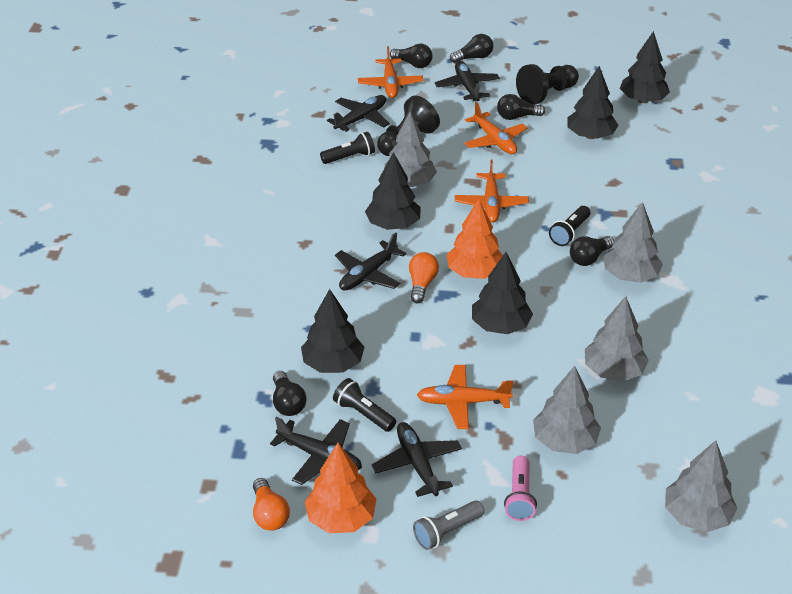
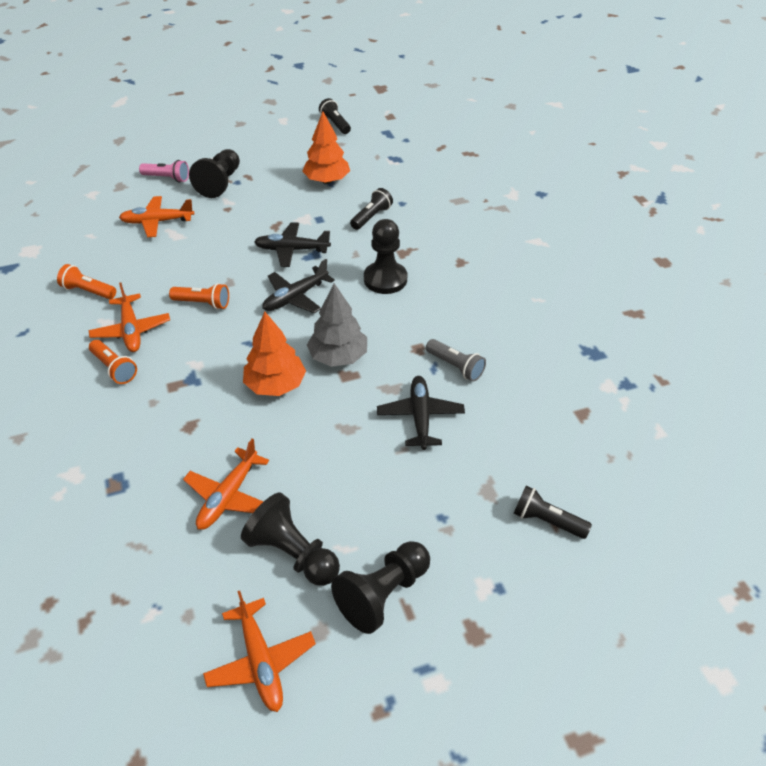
black light bulb: [273,371,307,416] [390,44,433,68] [450,34,493,63] [497,94,545,120] [570,236,614,266] = 5 -> none = 0
black pawn: [377,96,440,156] [516,64,579,105] = 2 -> [189,149,240,198] [241,492,340,586] [331,541,430,634] [364,219,407,294] = 4
black plane: [270,417,362,485] [327,95,390,132] [335,232,406,290] [372,422,462,497] [435,61,500,101] = 5 -> [254,222,331,267] [262,259,335,313] [377,376,465,450] = 3
black tree: [301,289,364,373] [365,152,421,230] [472,252,533,334] [567,66,618,139] [620,31,670,103] = 5 -> none = 0
grey tree: [384,112,437,187] [533,366,601,454] [585,296,649,381] [604,202,663,283] [665,440,737,532] = 5 -> [307,283,367,367] = 1
orange flashlight: none = 0 -> [57,264,116,299] [89,340,137,384] [169,283,229,310] = 3
orange light bulb: [253,478,290,531] [409,252,439,303] = 2 -> none = 0

